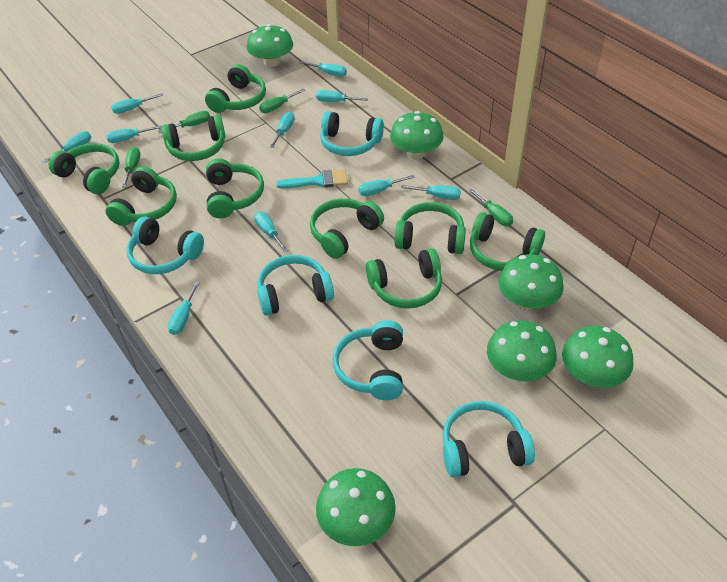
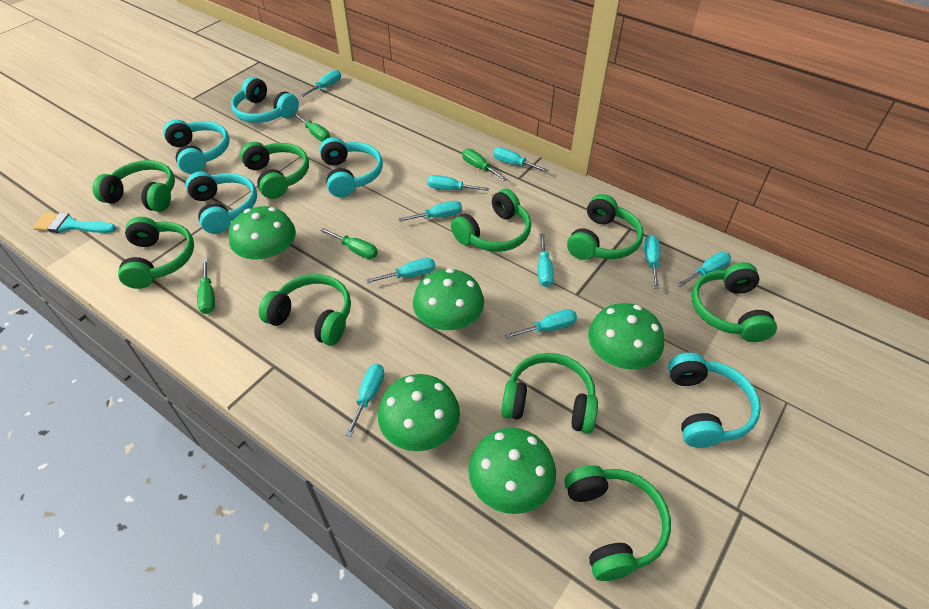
green mushroom: [247,24,293,67] [316,468,396,546] [390,111,444,159] [487,320,557,381] [498,254,564,309] [562,326,633,388] = 6 -> [229,206,296,263] [378,374,460,451] [413,268,484,330] [468,428,556,514] [588,303,664,369] = 5

